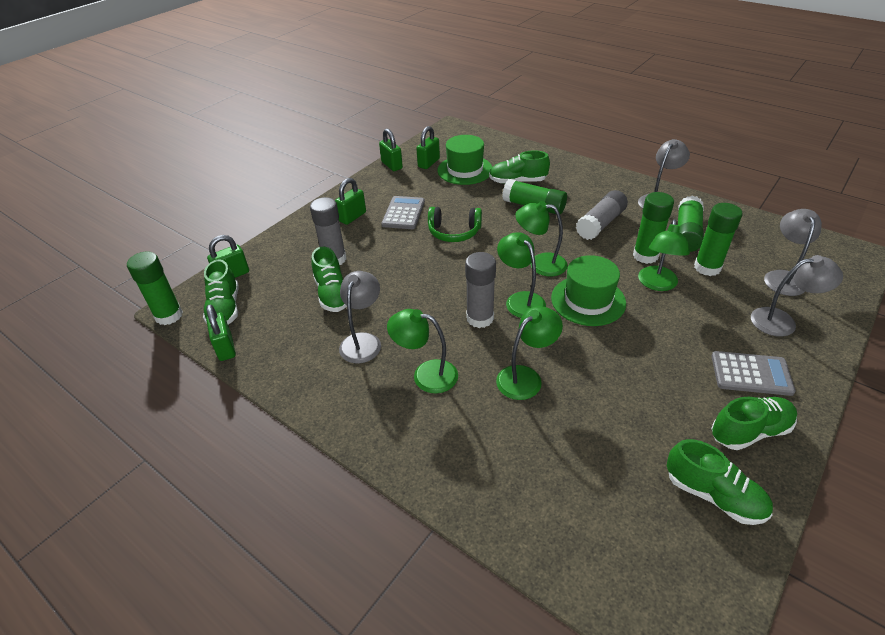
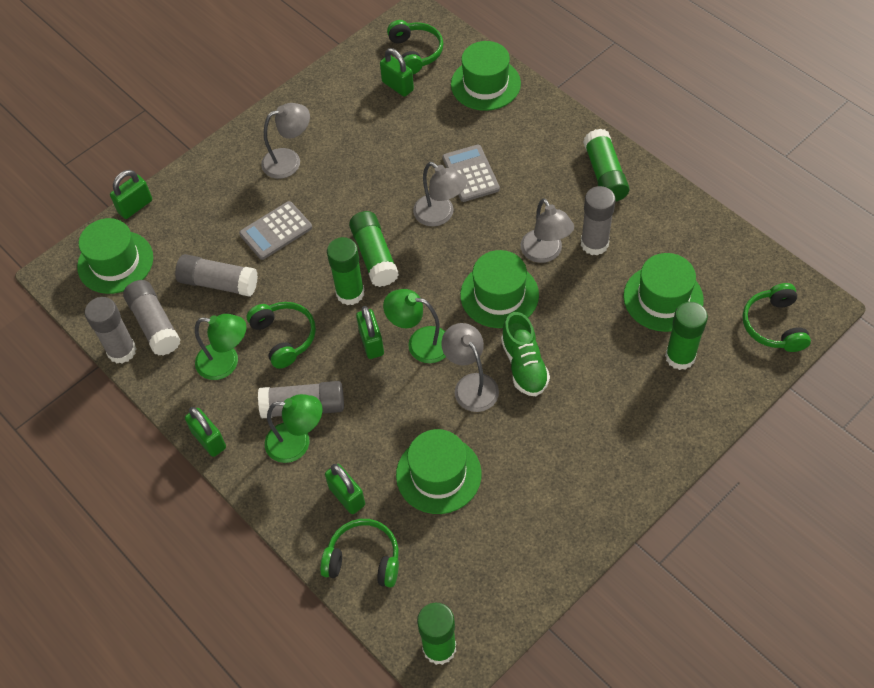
green hat: [438,135,492,185] [551,255,626,326] = 2 -> [77,218,153,294] [396,429,482,514] [451,41,521,111] [460,250,539,328] [623,253,704,332] = 5
green headphones: [428,207,482,242] = 1 -> [247,302,316,369] [320,519,399,588] [387,20,444,74] [742,283,811,352] = 4
green lamp: [387,309,458,393] [496,306,563,400] [497,232,546,318] [515,201,568,277] [638,219,690,291] = 5 -> [195,314,246,380] [265,394,322,463] [383,289,446,363] = 3
green shoe: [203,260,238,324] [311,247,347,312] [489,150,550,184] [667,439,773,525] [711,397,797,450] = 5 -> [501,312,550,396] = 1
grey glue stick: [310,197,347,265] [465,252,496,328] [576,190,628,240] = 3 -> [85,297,137,364] [123,280,181,356] [175,254,258,297] [258,381,344,418] [581,186,616,255] = 5

